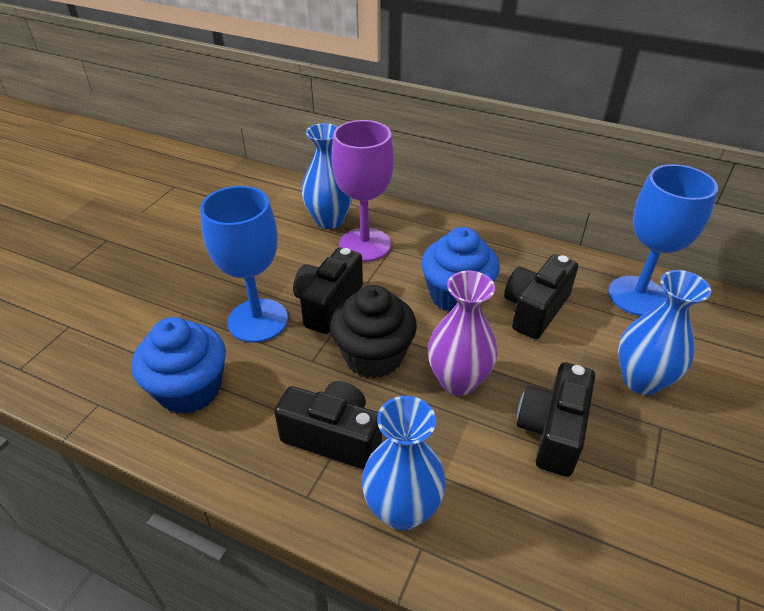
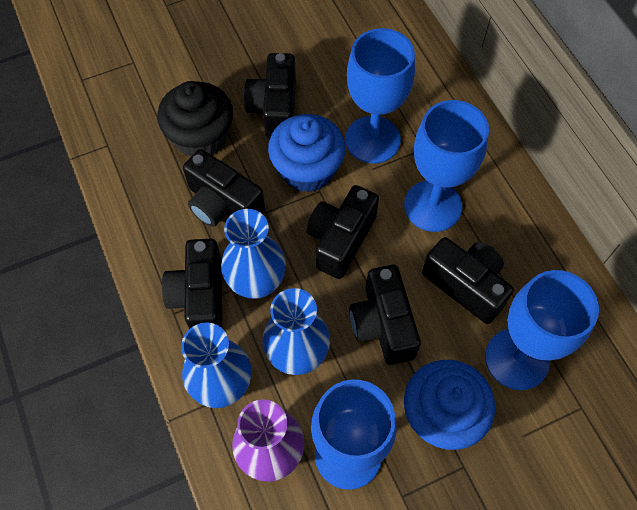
black camera: [274,381,382,470] [293,247,363,334] [504,254,578,339] [516,362,595,477] = 4 -> [162,238,222,329] [183,149,265,227] [244,53,296,139] [307,185,379,279] [349,265,421,365] [422,237,514,324] = 6
blue goblet: [200,186,288,343] [608,164,718,316] = 2 -> [311,379,396,490] [345,28,415,164] [404,100,489,232] [485,270,599,390] = 4
purple goblet: [331,120,394,262] = 1 -> none = 0

